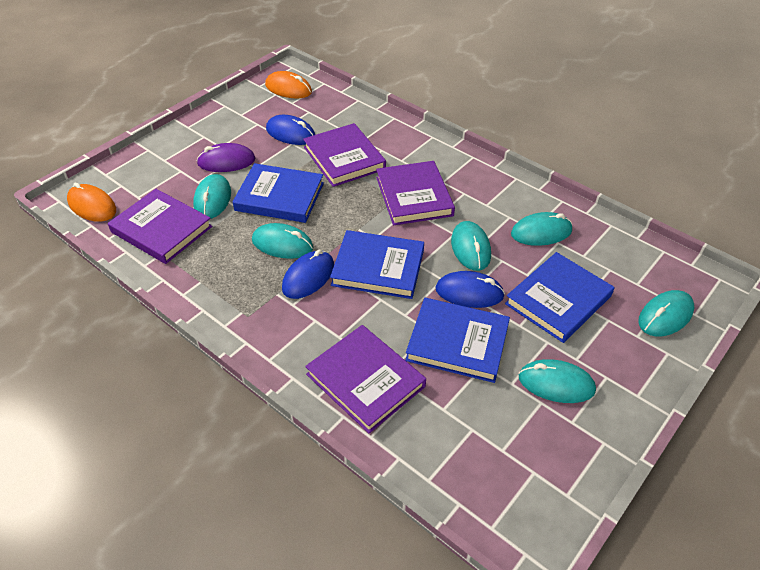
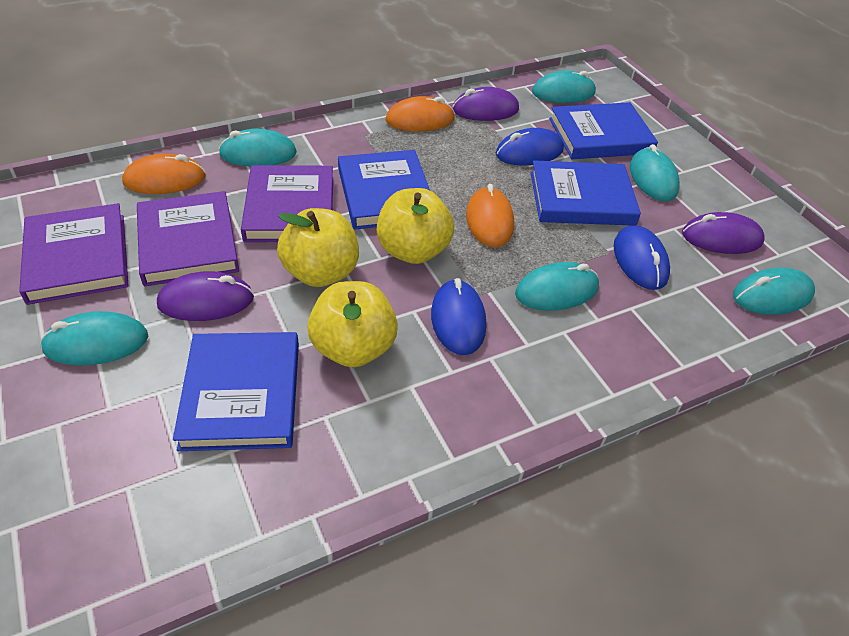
orange mouse: [67,183,116,222] [265,71,312,98] = 2 -> [122,153,206,194] [385,96,455,131] [466,184,514,247] = 3
purple book: [108,189,212,264] [303,123,386,187] [305,325,426,433] [376,161,455,225] = 4 -> [19,203,129,305] [137,191,239,286] [241,165,333,242] = 3
purple mouse: [197,143,255,172] = 1 -> [157,271,254,321] [452,87,519,121] [682,212,765,254] = 3
yellow apple: none = 0 -> [277,208,359,287] [307,281,398,367] [377,188,454,264] = 3

